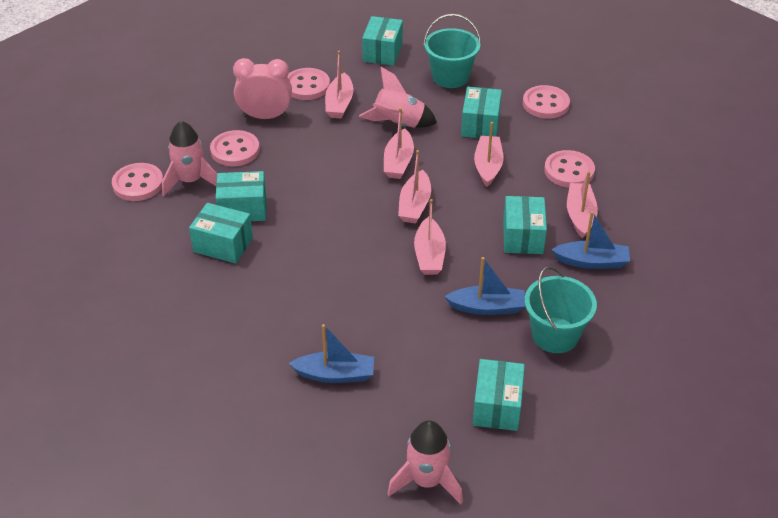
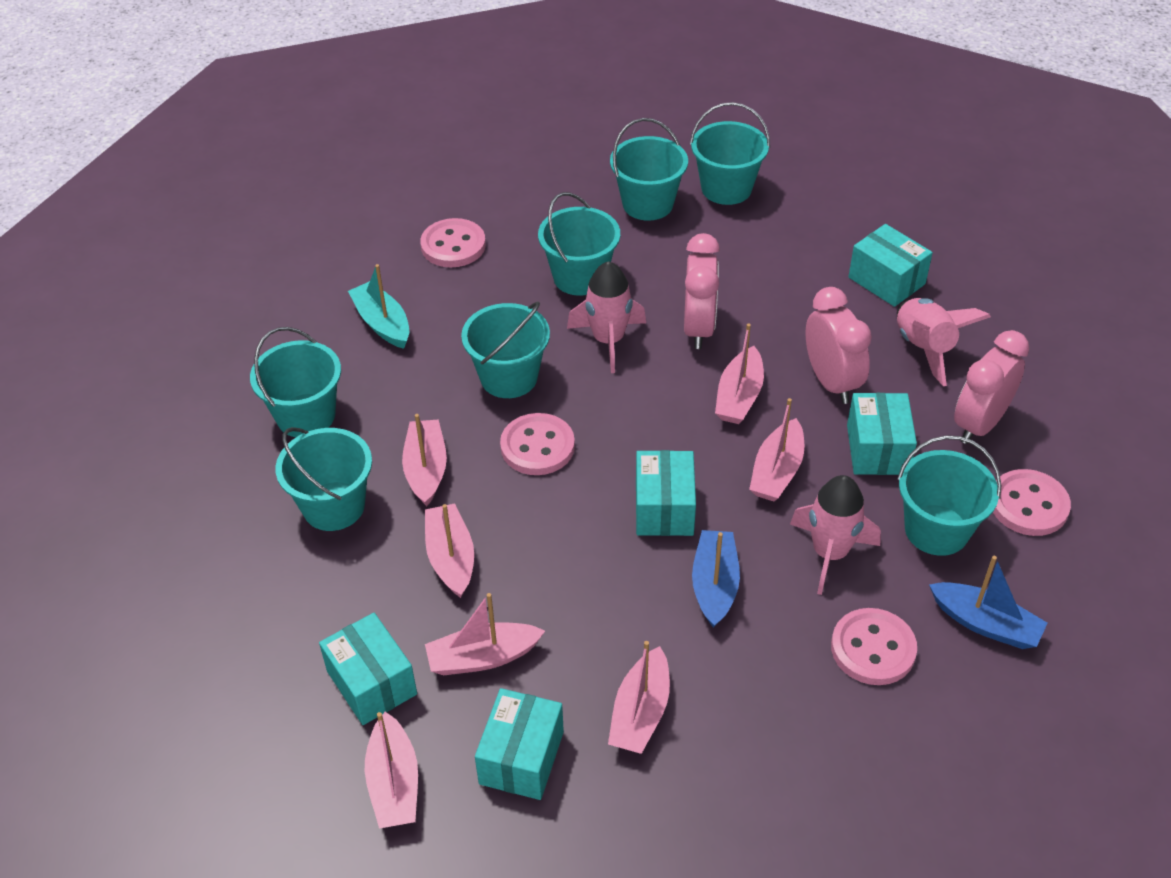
blue boat: [289,324,374,383] [444,257,525,315] [551,211,630,269] = 3 -> [692,530,740,628] [929,556,1048,649] = 2
pink boat: [325,51,353,119] [384,108,414,179] [398,150,431,224] [414,199,446,275] [474,122,504,187] [567,171,598,239] = 6 -> [365,712,418,829] [402,414,447,506] [425,503,474,598] [425,593,545,675] [608,641,670,754] [715,323,764,424] [749,398,804,501] = 7
pink button: [112,163,163,201] [210,130,260,166] [287,68,330,100] [523,85,570,119] [544,150,595,187] = 5 -> [420,218,486,267] [500,413,575,475] [831,608,917,685] [993,469,1071,536] = 4
pink clock: [233,58,292,119] = 1 -> [684,233,720,349] [805,287,872,404] [954,330,1030,444] = 3
turquoise boat: none = 0 -> [348,264,409,349] = 1
turquoise box: [189,203,253,264] [216,171,266,221] [362,16,403,66] [461,87,502,138] [473,359,525,431] [503,196,547,254] = 6 -> [319,613,417,725] [475,688,564,800] [636,450,696,536] [847,393,917,475] [848,224,933,307] = 5
turquoise bucket: [423,14,481,88] [524,266,597,353] = 2 -> [250,327,341,437] [275,427,372,531] [461,301,550,398] [538,192,620,296] [610,118,688,221] [690,102,770,205] [897,435,1001,556] = 7

